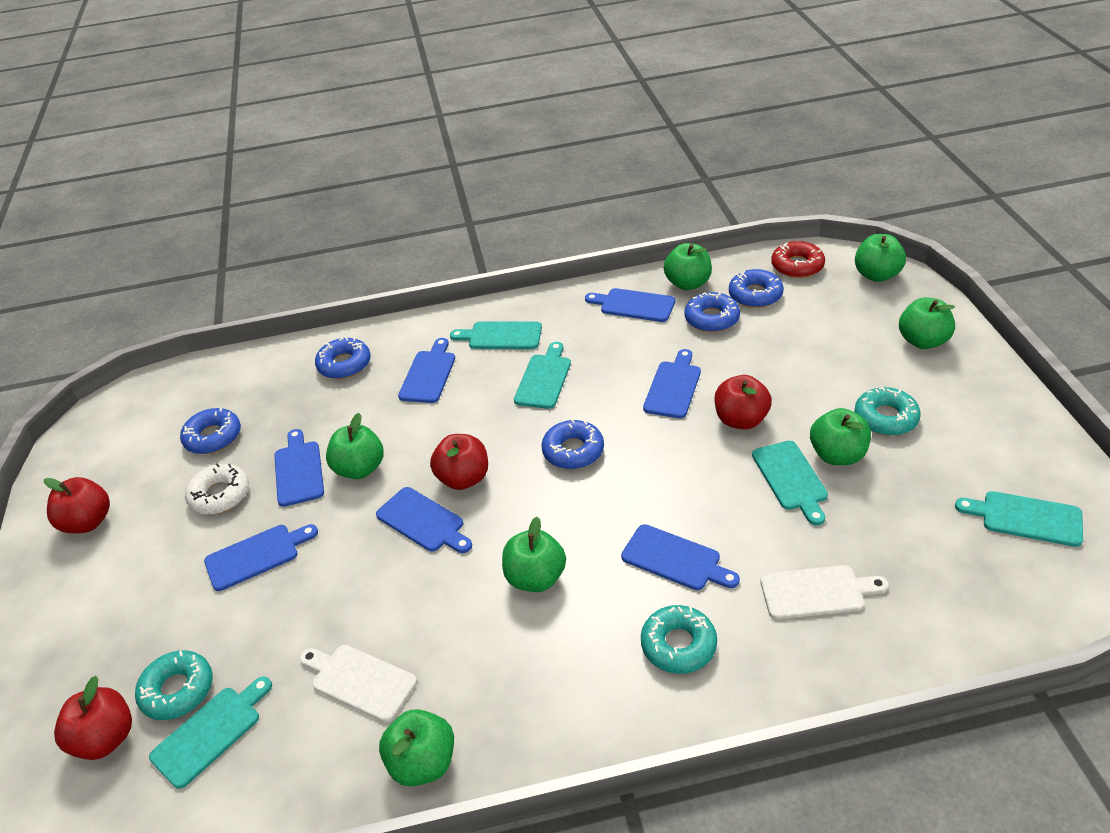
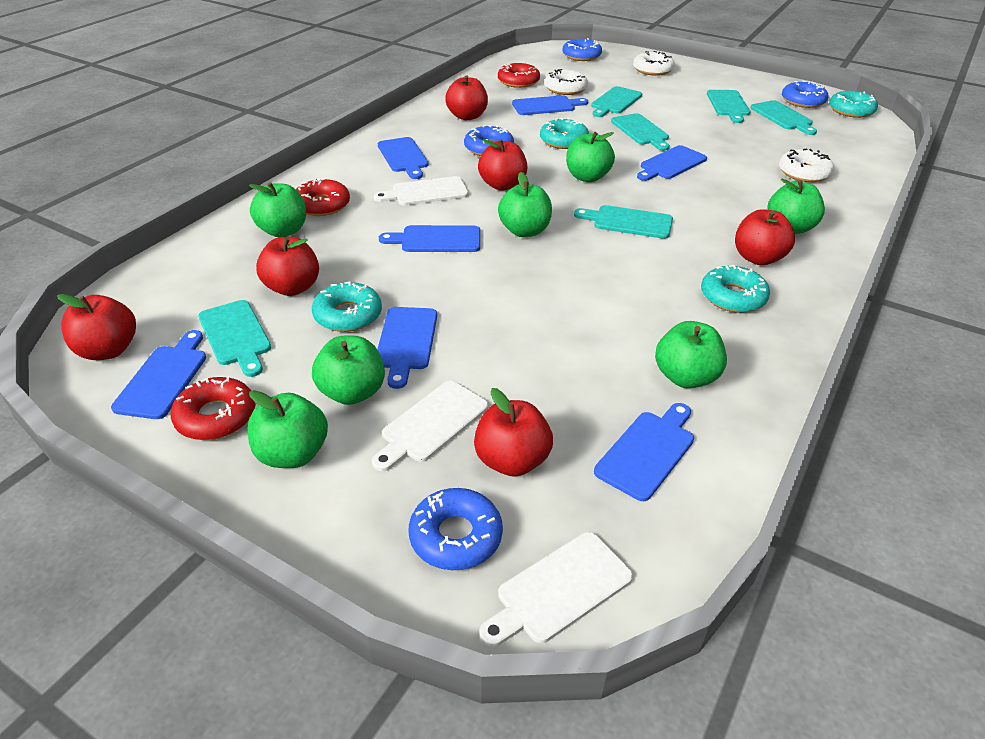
blue donut: [180,408,241,454] [315,337,371,379] [541,419,604,469] [684,292,740,332] [729,269,784,308] = 5 -> [409,488,503,570] [464,125,514,156] [562,38,602,61] [782,81,829,108] = 4
red apple: [44,477,110,533] [54,676,132,760] [430,434,488,490] [715,375,772,430] = 4 -> [57,294,136,360] [256,237,319,296] [445,75,488,120] [474,388,553,477] [478,139,527,191] [735,209,795,265] = 6
red donut: [771,241,825,278] = 1 -> [171,376,256,440] [296,178,350,216] [498,63,540,88] = 3
turquoise cutting board: [149,676,272,789] [450,321,542,349] [514,342,571,409] [752,441,828,525] [955,491,1083,547] = 5 -> [198,300,271,377] [574,205,673,239] [591,86,642,117] [611,113,670,151] [707,90,750,123] [751,100,817,135] = 6
turquoise donut: [135,650,213,720] [641,605,717,674] [855,387,921,436] = 3 -> [312,281,382,332] [540,118,589,149] [701,265,770,313] [829,91,878,118] = 4
white cutting board: [300,645,417,722] [760,565,889,619] = 2 -> [372,381,488,471] [374,176,468,205] [480,532,633,647] = 3
white donut: [185,463,249,515] = 1 -> [545,69,588,95] [633,51,675,76] [779,148,834,182] = 3

